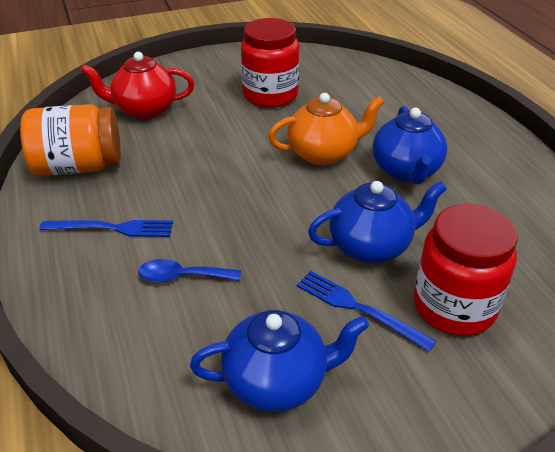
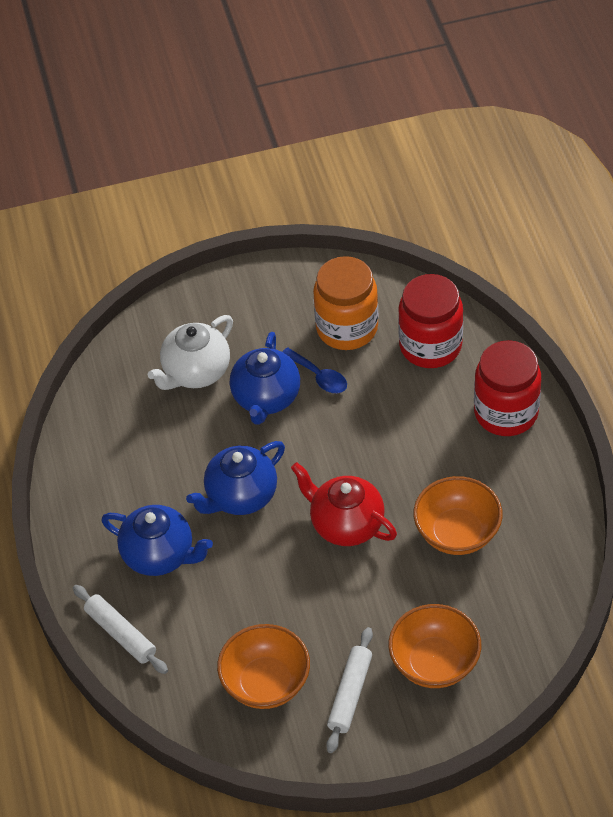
blue fork: [39,220,173,237] [297,271,437,352] = 2 -> none = 0
orange bowl: none = 0 -> [217,624,310,709] [389,604,481,688] [414,476,503,555] = 3
orange teapot: [268,93,384,166] = 1 -> none = 0
white rolling pin: none = 0 -> [73,585,168,674] [326,627,373,753] = 2
white teapot: none = 0 -> [148,315,233,390] = 1

